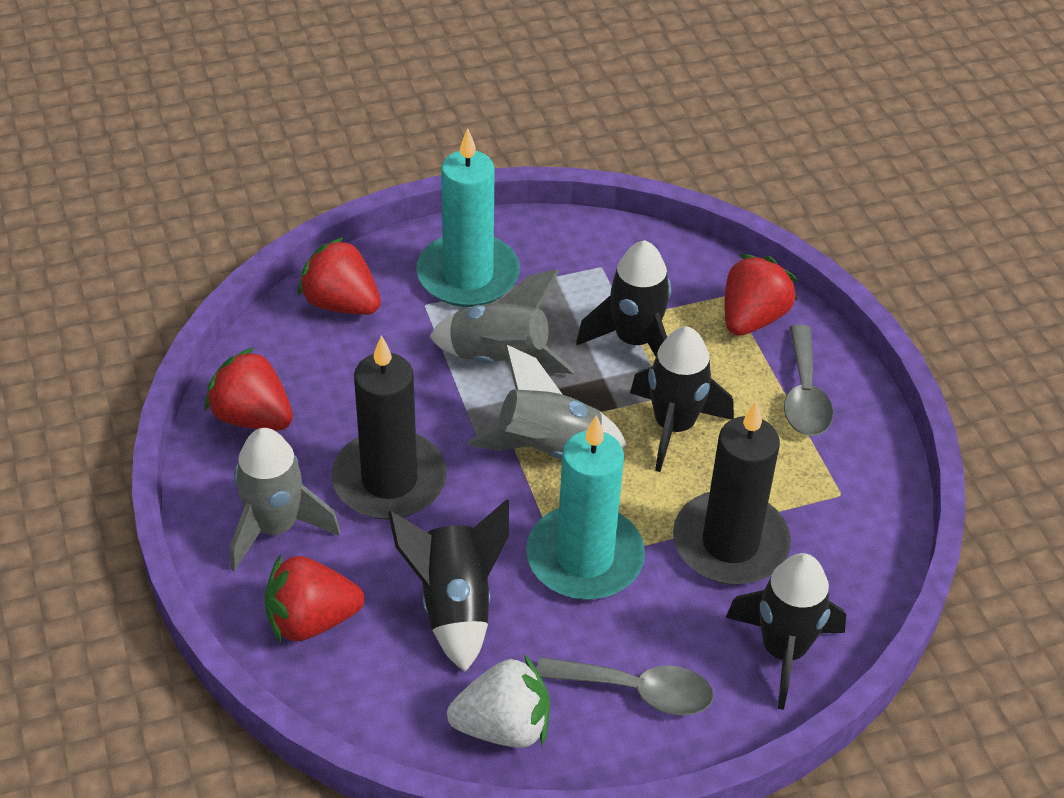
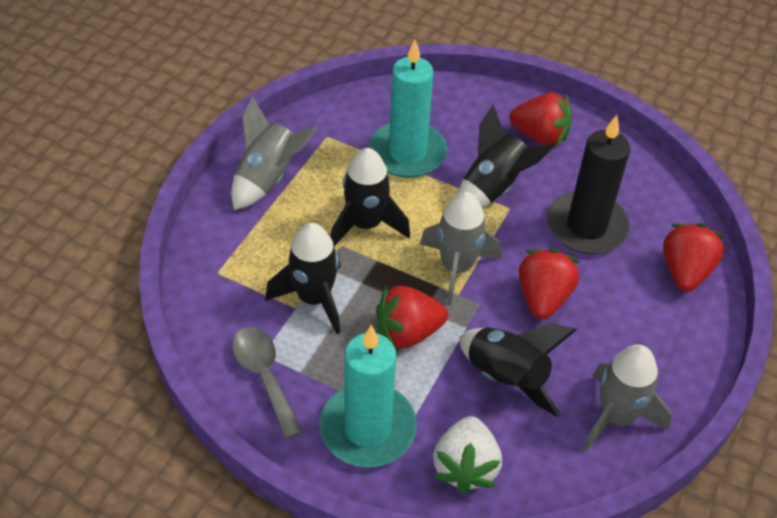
black candle: [332,335,447,520] [673,401,791,585] = 2 -> [547,115,630,254] = 1
grey spoon: [536,657,714,715] [784,324,833,436] = 2 -> [232,327,303,439] = 1

